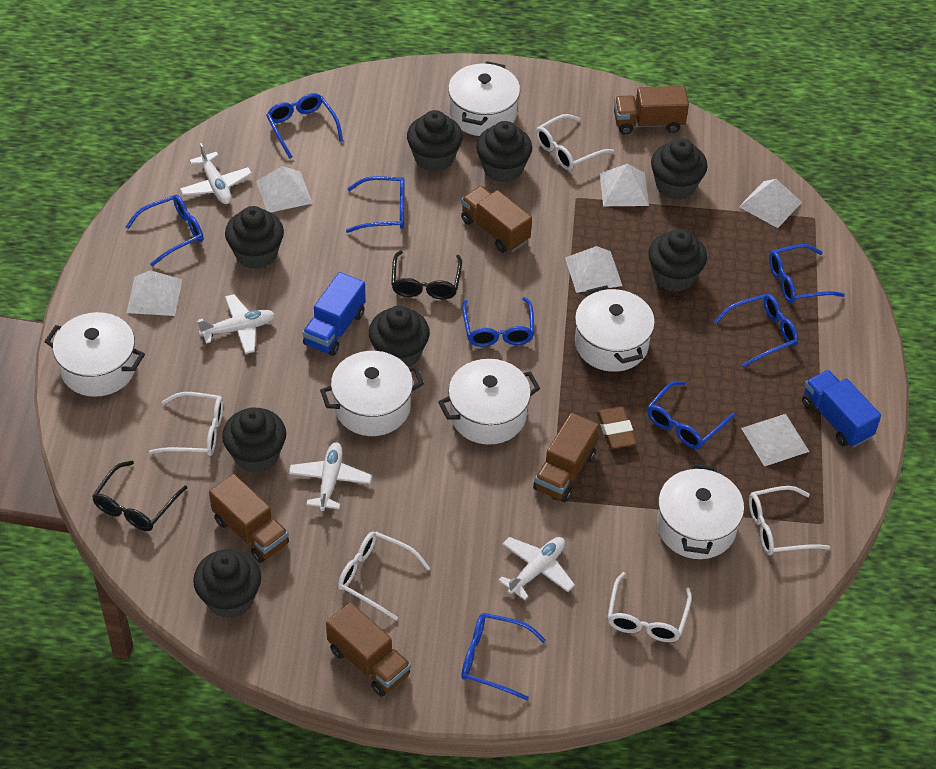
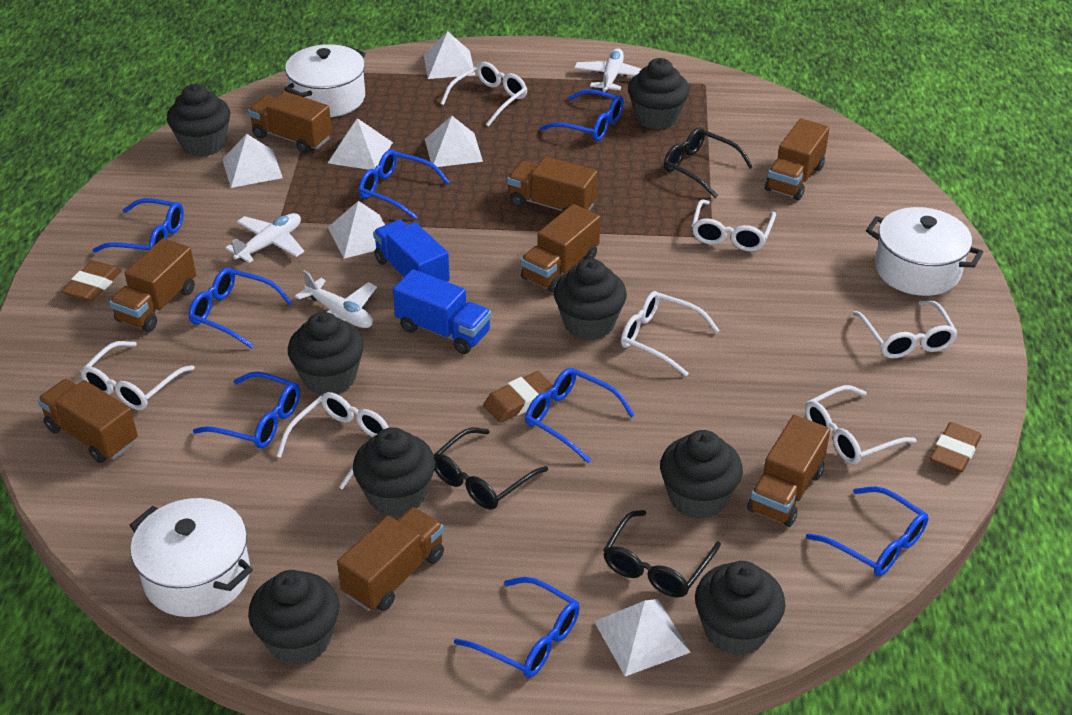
black glasses: [92,461,187,531] [391,250,462,300] = 2 -> [434,427,548,510] [603,510,721,598] [664,128,753,198] = 3
brown eraser: [597,407,637,449] = 1 -> [62,260,122,301] [484,371,553,423] [930,422,981,473] = 3
brown truck: [209,474,289,563] [326,602,411,696] [461,186,532,253] [533,413,599,502] [614,86,689,135] = 5 -> [37,379,138,463] [109,238,196,332] [248,91,332,154] [337,507,444,611] [507,157,597,212] [521,204,600,293] [747,415,830,527] [765,118,830,200] = 8
white glasses: [149,392,223,456] [338,531,430,621] [536,114,614,170] [607,572,692,642] [749,486,830,555] = 5 -> [80,341,195,410] [276,392,389,490] [440,62,527,127] [621,291,720,376] [692,199,776,251] [805,385,917,464] [853,301,958,358] = 7
white plane: [180,143,252,204] [197,294,275,354] [289,442,372,511] [498,537,575,600] = 4 -> [225,213,304,263] [295,270,377,328] [574,48,641,93] = 3
white pot: [44,312,145,397] [320,351,424,436] [438,359,540,445] [448,61,520,136] [575,285,655,372] [657,463,744,559] = 6 -> [129,498,253,617] [284,44,366,117] [866,207,983,296] = 3

